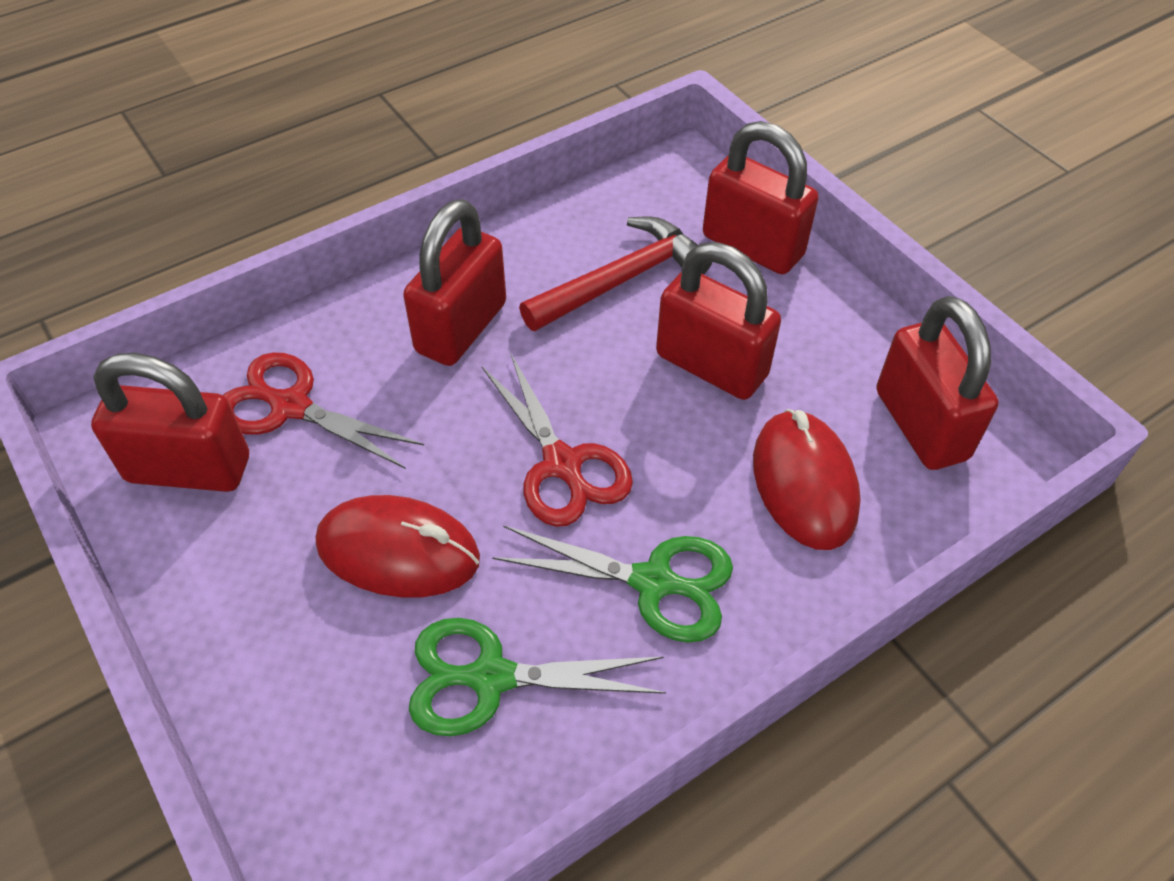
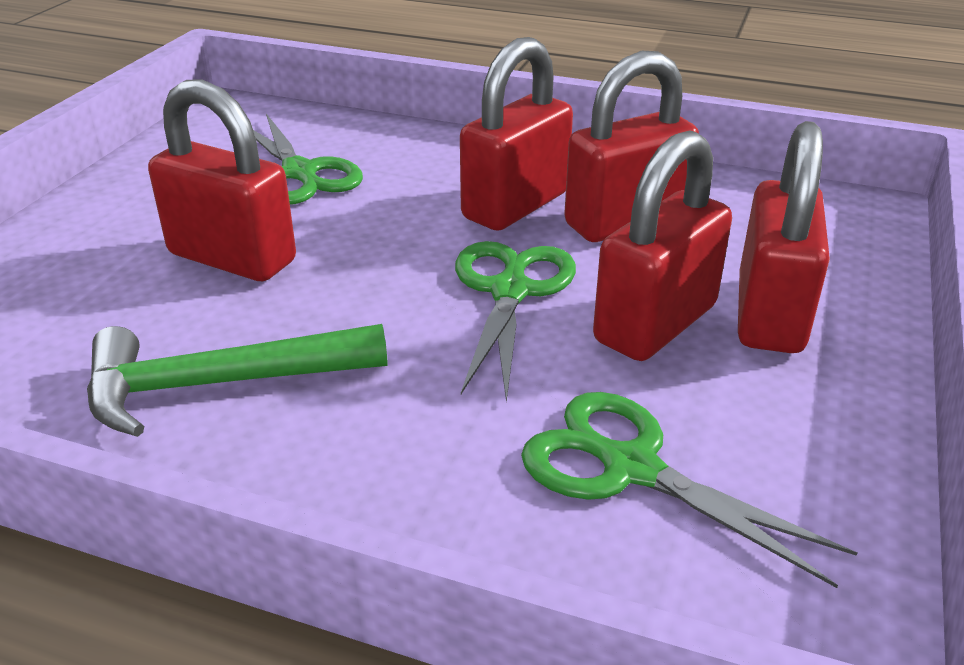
green hammer: none = 0 -> [87,324,388,437] = 1
green scissors: [409,618,666,736] [492,525,733,643] = 2 -> [253,114,363,205] [455,241,576,402] [521,392,857,588] = 3
red hammer: [519,217,712,331] = 1 -> none = 0
red mouse: [316,495,480,598] [753,409,861,550] = 2 -> none = 0
red scissors: [223,352,424,469] [482,354,633,527] = 2 -> none = 0

